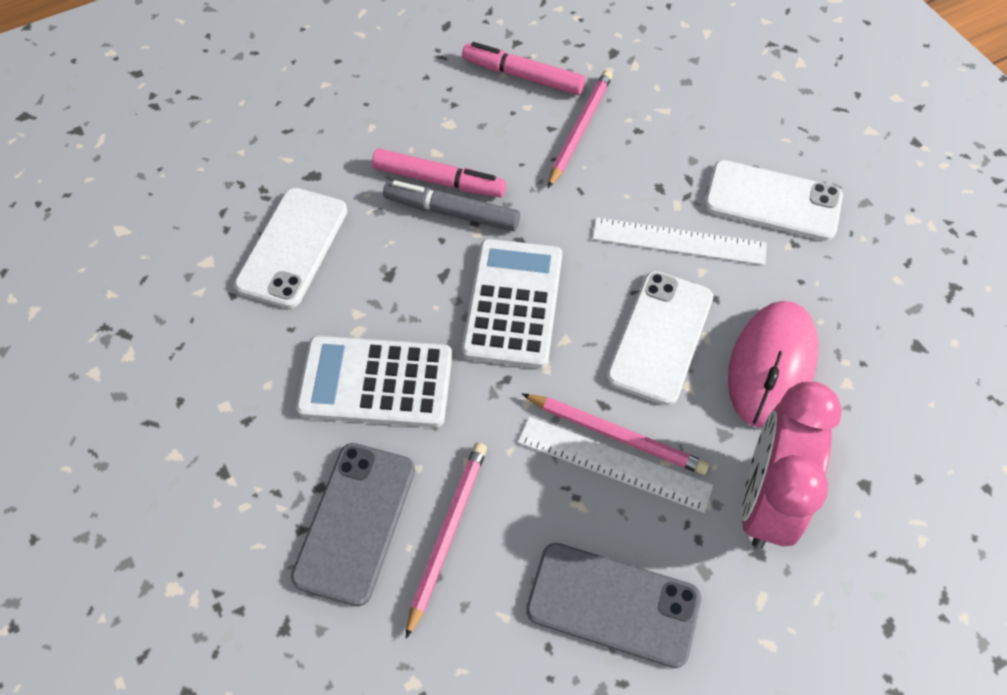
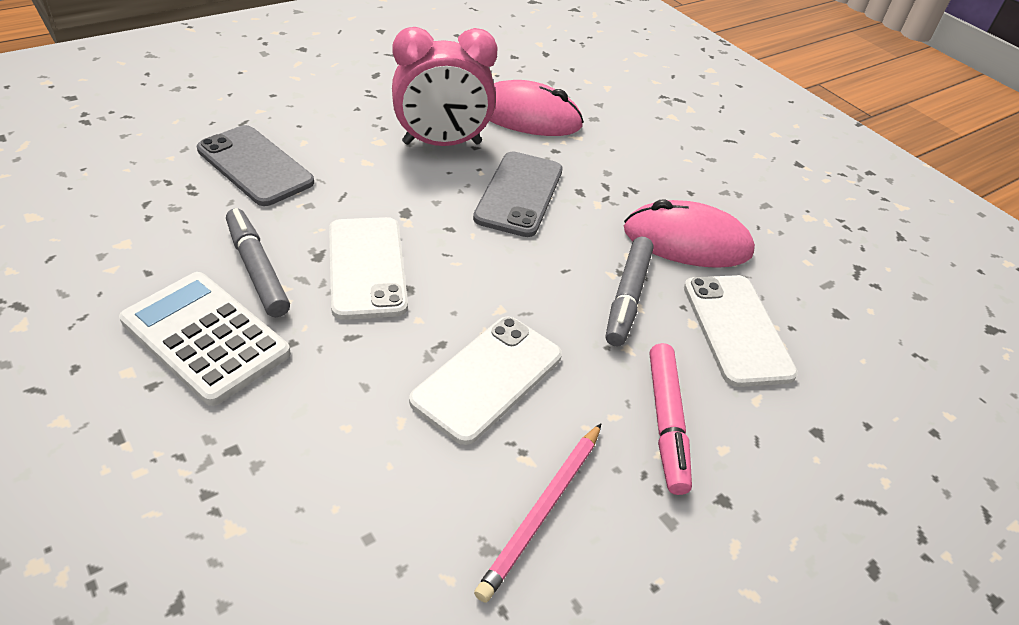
grey marker: [383,180,520,231] = 1 -> [226,208,290,317] [606,237,654,346] = 2
pink marker: [372,149,506,197] [462,42,585,95] = 2 -> [650,343,692,495] = 1
pink mouse: [728,301,818,428] = 1 -> [490,80,584,136] [624,200,755,268] = 2
pink pencil: [406,443,487,639] [522,394,709,475] [548,70,613,188] = 3 -> [474,423,602,603] = 1
white calculator: [296,335,452,428] [462,239,562,369] = 2 -> [119,272,291,406] = 1
white ruler: [518,417,713,513] [592,217,767,265] = 2 -> none = 0

